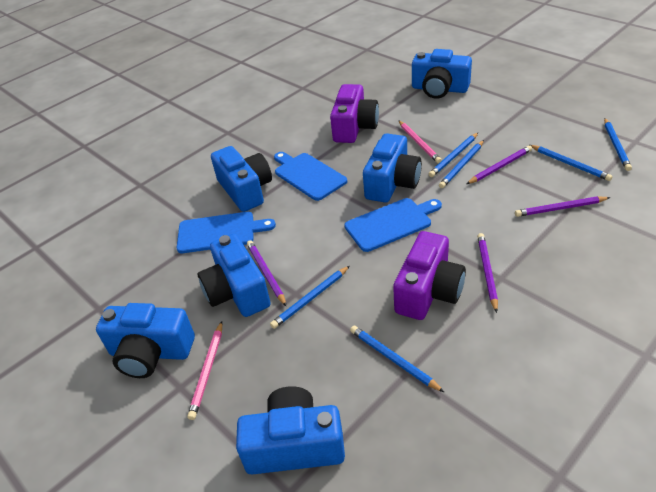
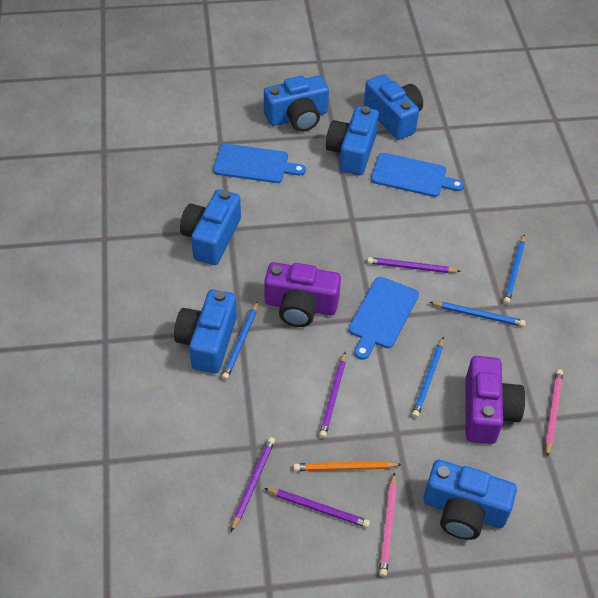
blue pencil: [270,266,349,329] [350,326,444,392] [429,133,478,177] [439,140,484,188] [530,145,613,181] [604,118,632,171] = 6 -> [222,301,258,380] [412,337,444,418] [429,302,526,327] [503,235,525,304] = 4
orange pencil: none = 0 -> [293,461,402,471] = 1

